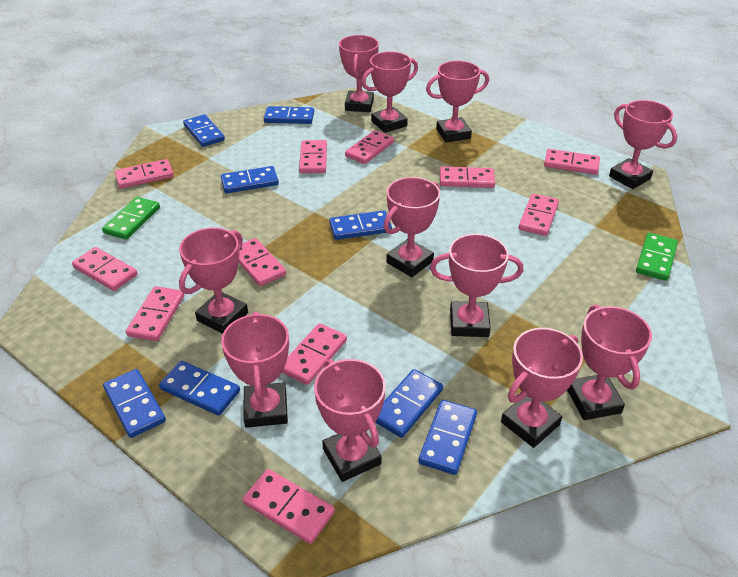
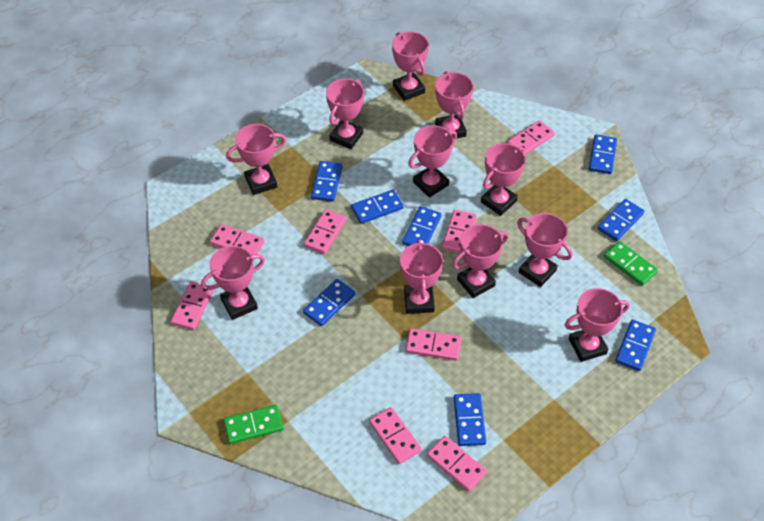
pink domino: [72,247,137,291] [115,159,174,189] [126,286,184,341] [239,238,286,286] [243,469,335,544] [282,323,347,385] [299,140,327,173] [345,130,394,164] [440,166,495,188] [519,193,559,236] [544,149,600,175] = 11 -> [171,281,214,330] [210,224,264,255] [304,209,346,254] [369,407,421,464] [406,328,461,360] [427,436,487,491] [442,210,477,253] [507,120,555,155] = 8

